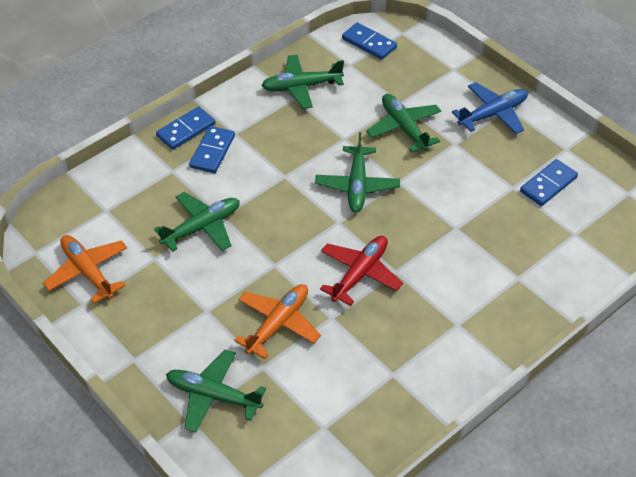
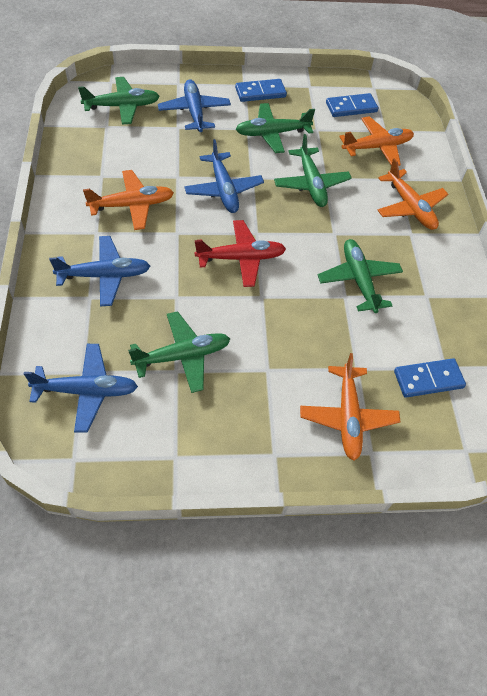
blue domino: [156,107,215,150] [189,126,235,173] [342,22,397,60] [520,159,578,206] = 4 -> [235,79,287,102] [326,93,378,117] [394,358,466,398] = 3
blue plane: [452,82,528,134] = 1 -> [24,344,138,433] [49,236,150,306] [158,79,231,132] [184,139,264,213] = 4
orange plane: [43,235,127,303] [234,284,321,359] = 2 -> [83,170,174,230] [300,353,400,461] [339,116,414,166] [377,158,448,230] = 4

